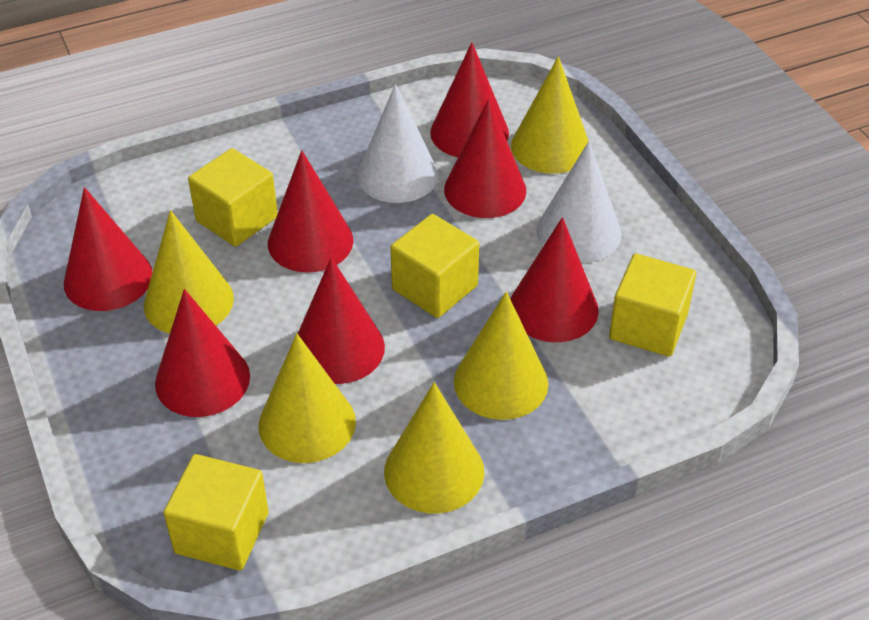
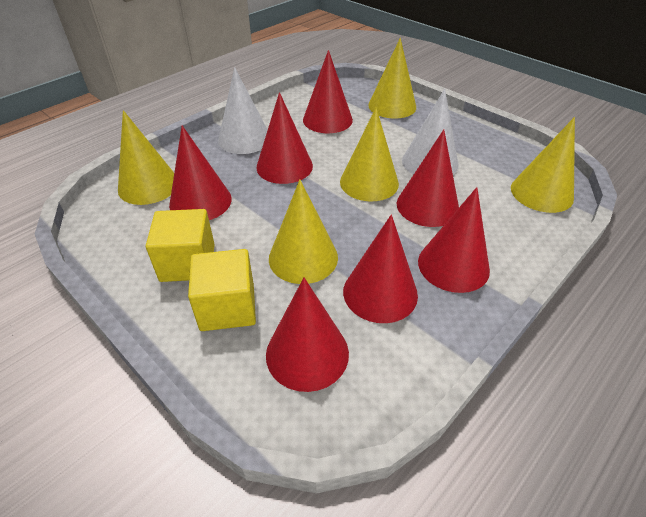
yellow cube: [164,454,269,570] [188,148,278,247] [391,214,479,318] [609,254,696,357] = 4 -> [146,209,215,282] [188,249,256,331] = 2

